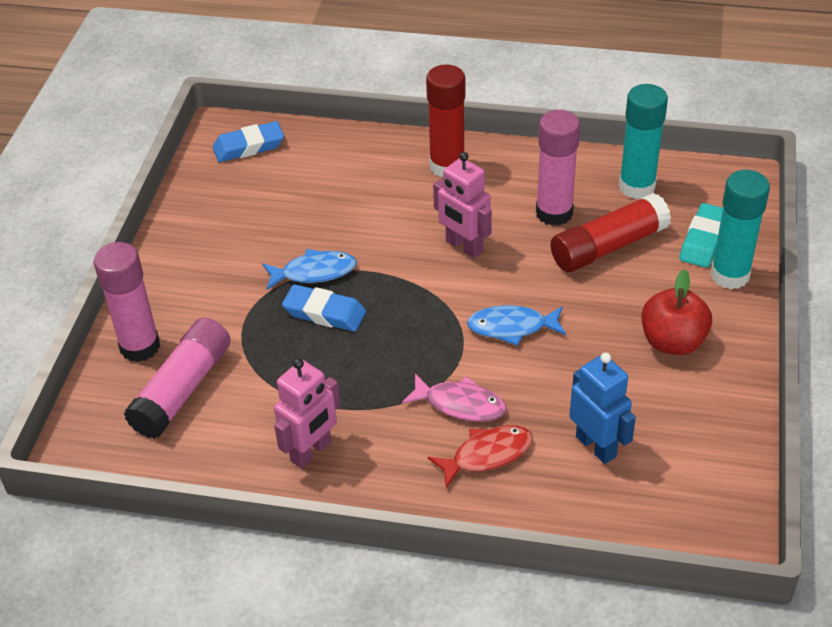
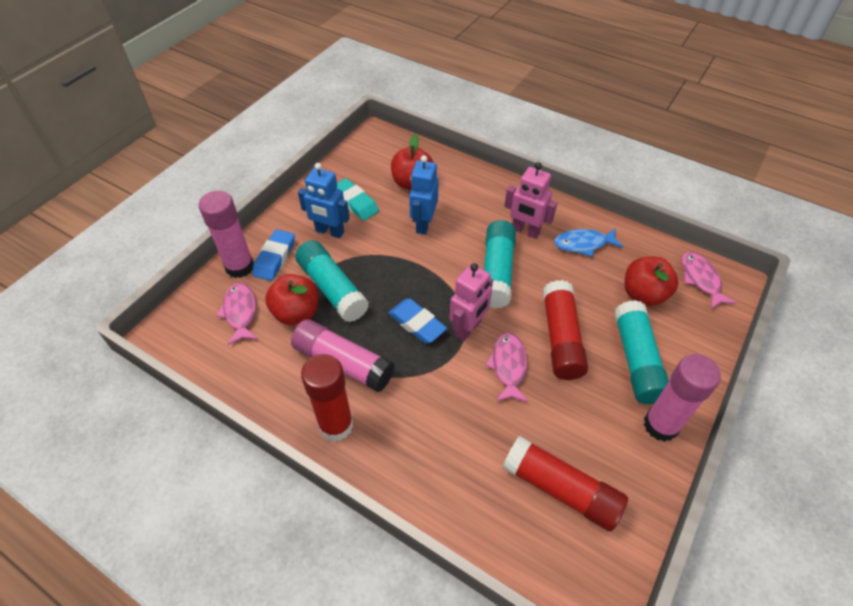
blue fish: [263,249,357,290] [467,305,566,346] = 2 -> [554,229,623,257] = 1
blue robot: [570,352,636,464] = 1 -> [298,163,350,238] [409,155,439,235] = 2
pink fish: [402,374,506,422] = 1 -> [216,283,258,345] [485,333,528,403] [682,252,737,309] = 3
red apple: [641,269,712,355] = 1 -> [265,274,319,325] [391,134,434,190] [625,257,679,306] = 3
red fish: [428,425,533,488] = 1 -> none = 0
red glue stick: [426,64,465,177] [550,193,671,272] = 2 -> [301,354,353,442] [503,436,628,531] [543,280,588,380] = 3
turquoise glue stick: [619,84,668,199] [710,170,770,289] = 2 -> [295,240,369,322] [484,220,516,308] [614,300,669,404] = 3

